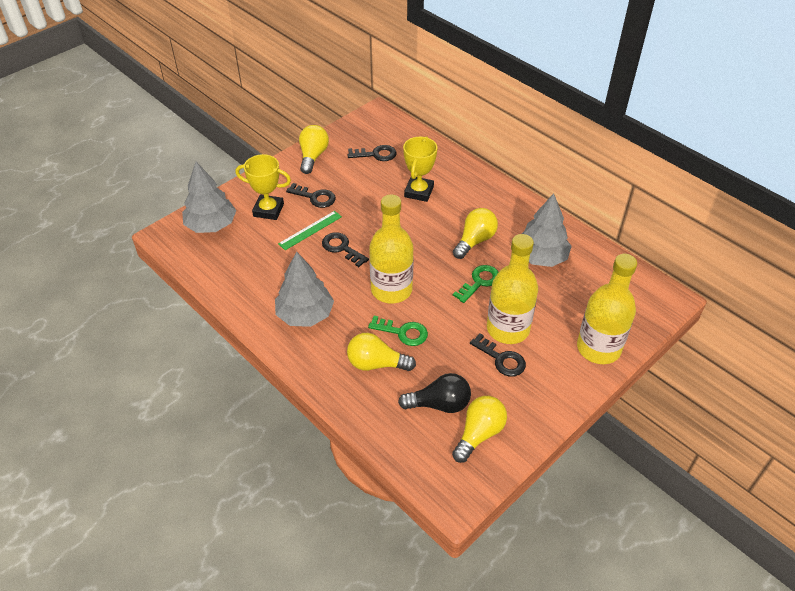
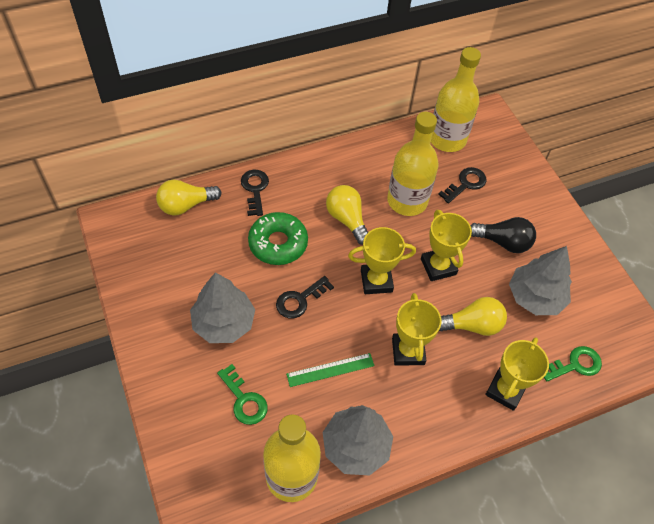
black key: [286,183,336,208] [322,232,369,267] [347,145,397,161] [470,334,526,377] = 4 -> [241,170,269,216] [276,276,334,318] [438,167,486,204] = 3
green donut: none = 0 -> [248,212,308,265] = 1
yellow light bulb: [299,125,329,174] [347,333,416,371] [452,396,507,463] [453,208,498,259] = 4 -> [156,180,221,216] [326,185,368,245] [439,297,507,336] = 3
yellow trophy: [236,154,291,220] [403,136,437,202] = 2 -> [348,227,416,294] [392,293,441,366] [421,210,472,281] [485,337,549,411] = 4

